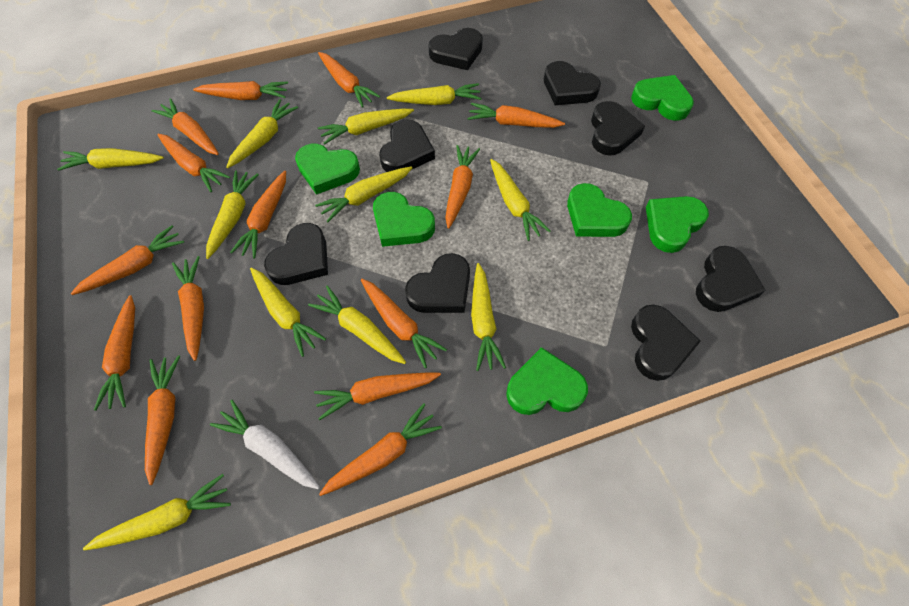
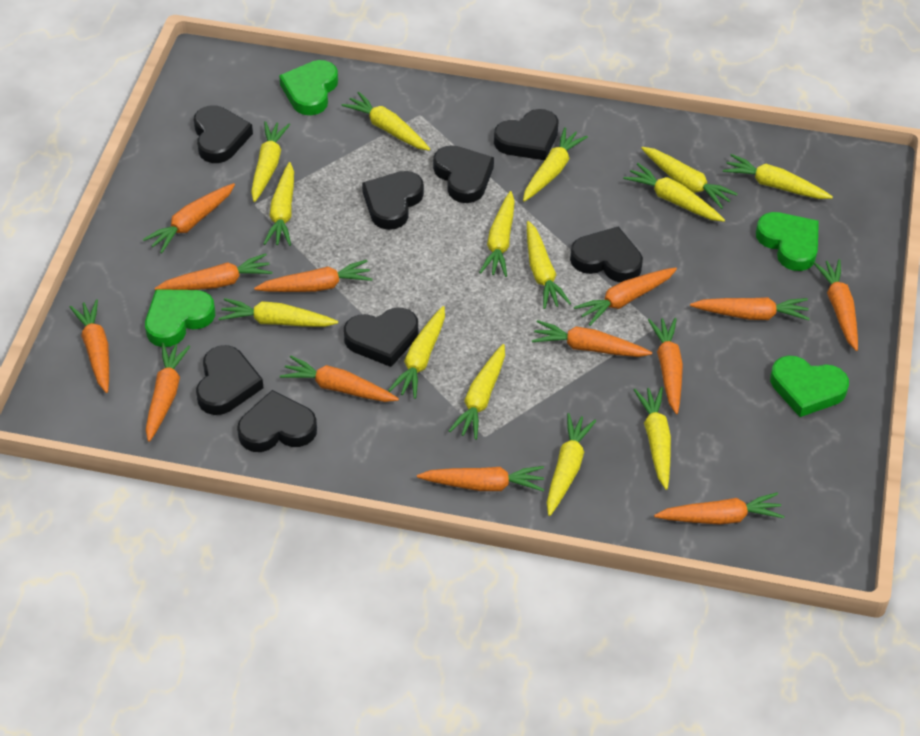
green heart: [295,144,360,195] [373,192,435,247] [506,347,588,415] [567,183,632,237] [631,75,694,121] [646,196,709,253] = 6 -> [145,289,215,347] [279,60,338,115] [756,212,819,271] [770,356,849,417] = 4
orange carrot: [71,225,184,295] [94,295,135,411] [145,355,180,485] [151,98,219,155] [157,134,230,192] [172,256,204,361] [193,81,288,100] [230,171,286,258] [314,373,441,420] [318,52,380,108] [319,403,442,496] [361,279,447,368] [445,145,480,229] [467,103,565,128] = 14 -> [70,299,109,393] [143,183,235,253] [146,343,191,442] [155,253,273,290] [254,260,372,292] [280,355,399,402] [417,466,544,492] [532,320,652,357] [574,267,677,326] [648,318,683,414] [654,492,784,525] [690,297,810,320] [813,259,858,351] = 13
white carrot: [210,400,320,489] = 1 -> none = 0
yellow carrot: [57,148,164,171] [83,474,231,551] [206,170,259,259] [226,99,298,168] [250,267,326,357] [308,286,406,364] [315,166,412,223] [318,109,414,145] [387,83,482,105] [471,263,506,371] [490,159,551,241] = 11 -> [219,298,338,327] [251,121,290,202] [263,162,294,246] [341,92,430,151] [388,306,445,399] [449,344,505,440] [479,191,515,277] [523,127,588,202] [527,221,571,309] [547,413,596,516] [623,163,725,222] [634,387,671,490] [641,147,737,209] [723,154,833,199] = 14

